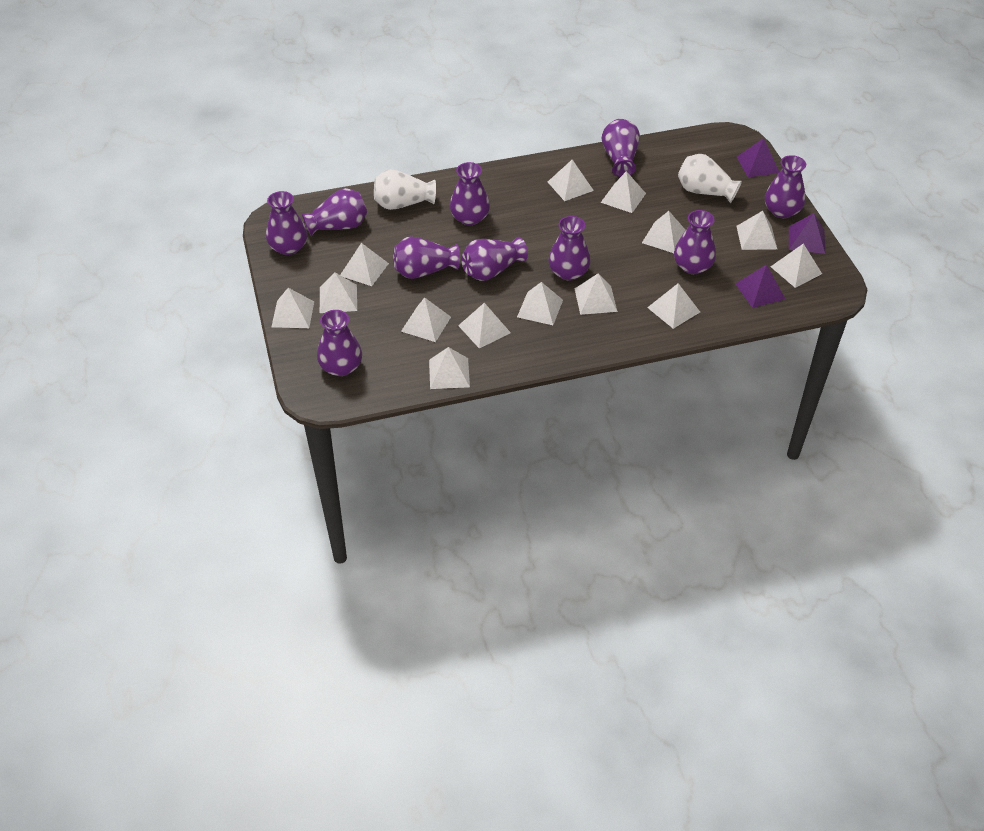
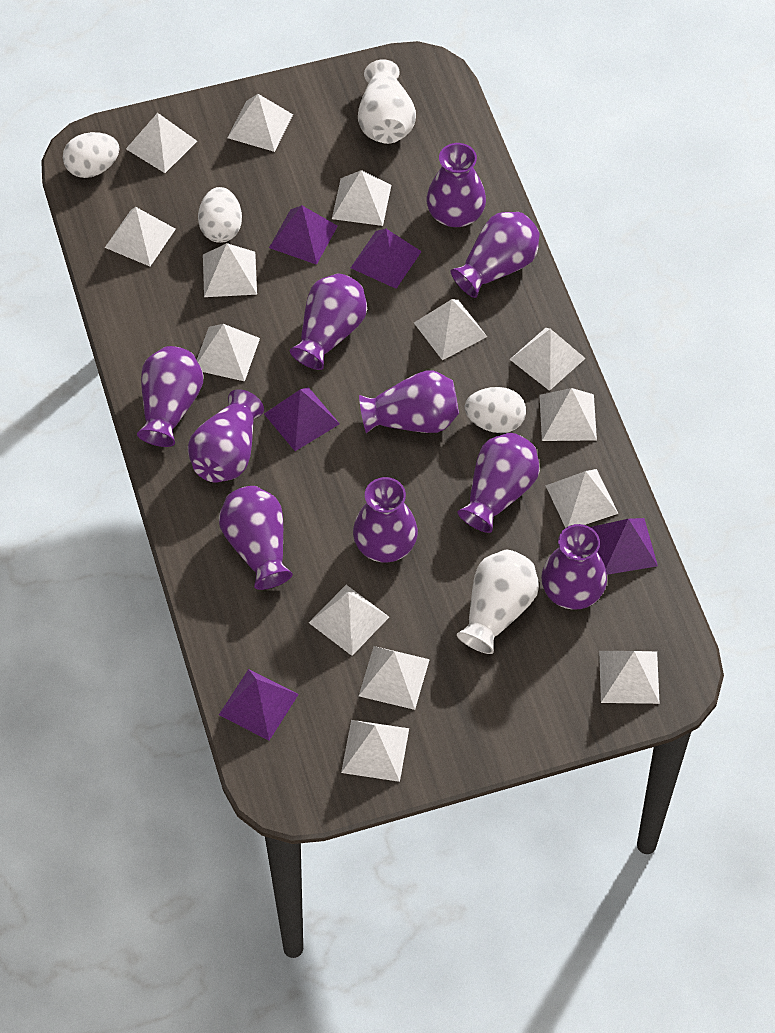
purple pyramid: [735,264,785,308] [737,138,779,177] [789,213,825,254] = 3 -> [219,669,299,740] [264,387,340,451] [269,205,338,265] [351,229,422,289] [590,518,658,575] = 5
white egg: none = 0 -> [63,132,119,178] [198,187,242,243] [465,387,526,433] = 3

